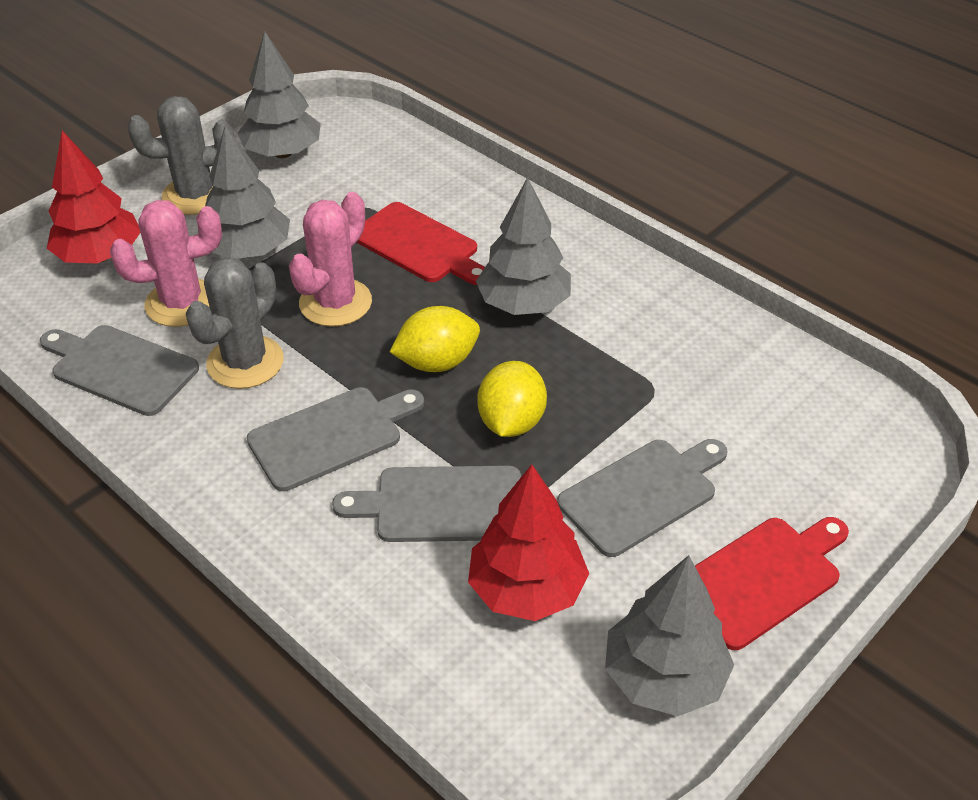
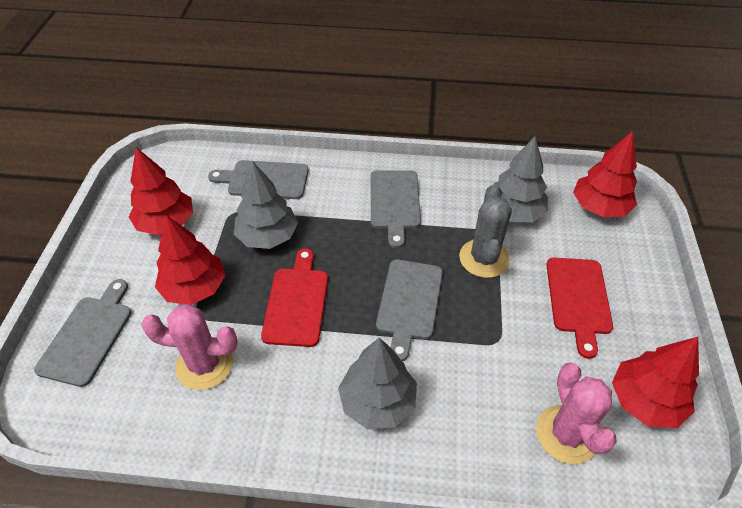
grey cactus: [128,96,234,215] [185,257,284,389] = 2 -> [459,184,512,278] = 1
grey tree: [205,126,290,259] [237,31,321,158] [476,177,571,315] [605,555,734,716] = 4 -> [234,161,298,249] [338,337,417,429] [494,137,548,222] = 3
red tree: [47,131,140,263] [468,464,589,621] = 2 -> [129,147,193,235] [155,215,225,305] [573,131,637,217] [612,337,699,428] = 4
yellow lemon: [390,306,480,372] [478,361,547,437] = 2 -> none = 0

